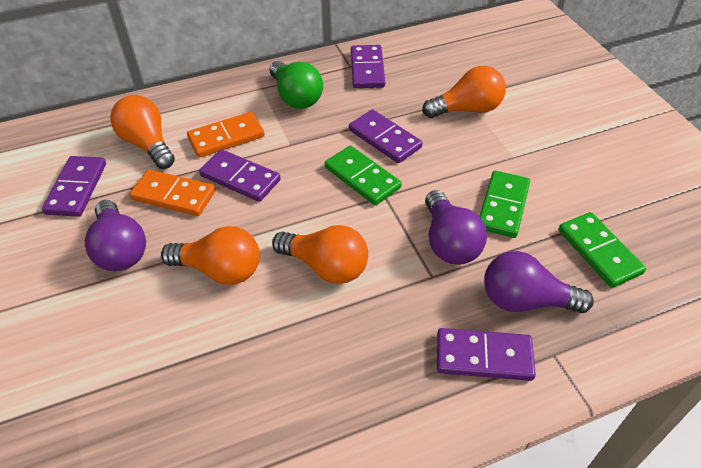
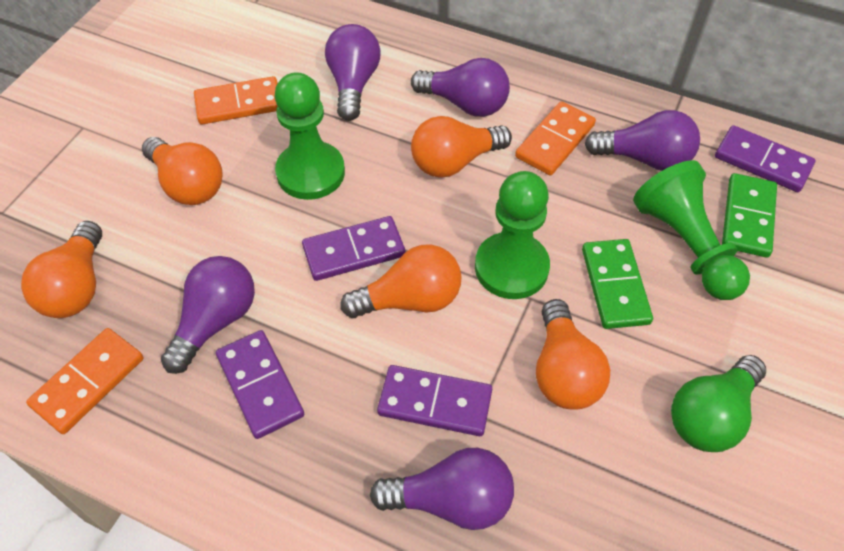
green domino: [325,146,402,205] [479,171,530,238] [558,212,646,288] = 3 -> [582,239,653,329] [722,173,777,257] = 2
green pawn: none = 0 -> [275,72,345,200] [475,171,550,299] [633,160,750,300] = 3
orange domino: [129,169,215,216] [187,112,265,158] = 2 -> [26,328,143,434] [194,76,278,124] [515,102,596,175] = 3
orange light bulb: [110,95,175,169] [161,226,260,285] [272,225,368,284] [422,66,506,118] = 4 -> [21,221,102,318] [142,137,223,205] [340,245,462,318] [411,116,512,178] [536,299,610,410] = 5
purple domino: [42,156,106,217] [199,149,281,202] [349,109,422,163] [351,45,385,88] [437,328,536,381] = 5 -> [216,330,304,439] [302,216,405,281] [377,365,492,436] [715,125,815,192] = 4
purple light bulb: [85,200,146,271] [425,190,487,265] [484,251,594,313] = 3 -> [161,256,255,374] [325,24,380,121] [370,448,514,530] [411,58,510,117] [584,110,700,171] = 5

